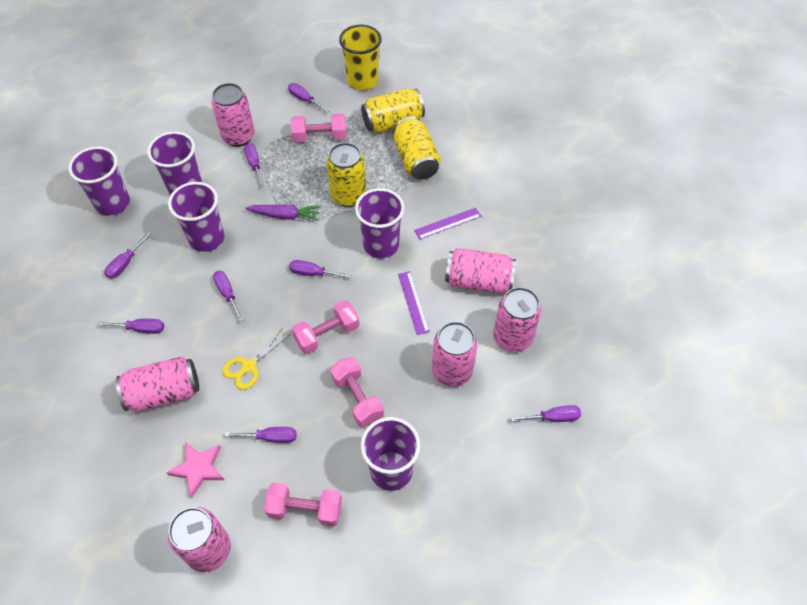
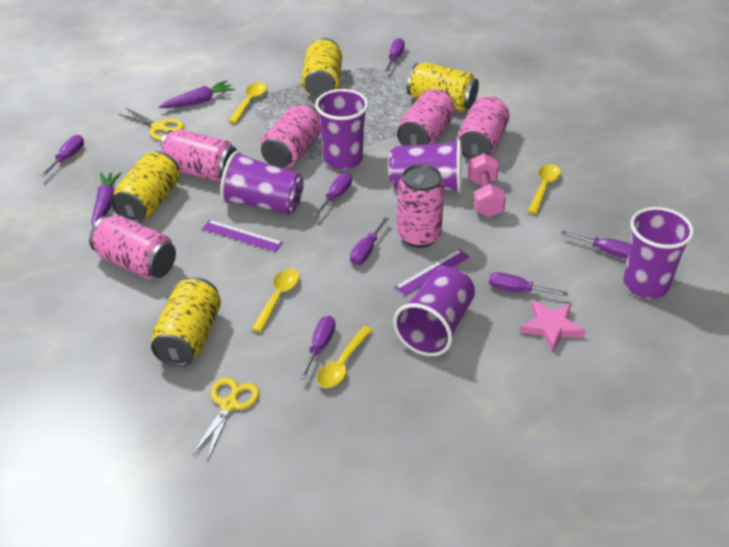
pink dumbbell: [264,482,342,527] [291,113,346,143] [292,300,360,354] [330,357,384,427] = 4 -> [468,153,506,217] = 1
purple carrot: [245,205,321,221] = 1 -> [91,172,122,227] [159,80,235,108] = 2
purple screwdriver: [98,319,164,334] [104,232,151,279] [213,271,244,321] [225,427,296,443] [244,143,264,187] [288,83,329,113] [289,260,351,278] [510,405,581,422] = 8 -> [40,135,84,177] [299,316,336,379] [313,173,352,217] [350,217,389,265] [385,38,405,72] [489,272,568,296] [561,231,630,259] = 7
yellow can: [327,143,366,207] [361,88,425,133] [394,116,440,180] = 3 -> [111,151,179,223] [151,277,221,367] [301,38,342,98] [407,62,479,111] = 4
yellow cup: [339,25,382,90] = 1 -> none = 0
yellow scissors: [222,329,291,390] = 1 -> [118,108,184,140] [192,377,260,459] = 2
yellow spoon: none = 0 -> [229,82,267,123] [252,269,300,332] [317,326,373,388] [528,164,561,214] = 4

